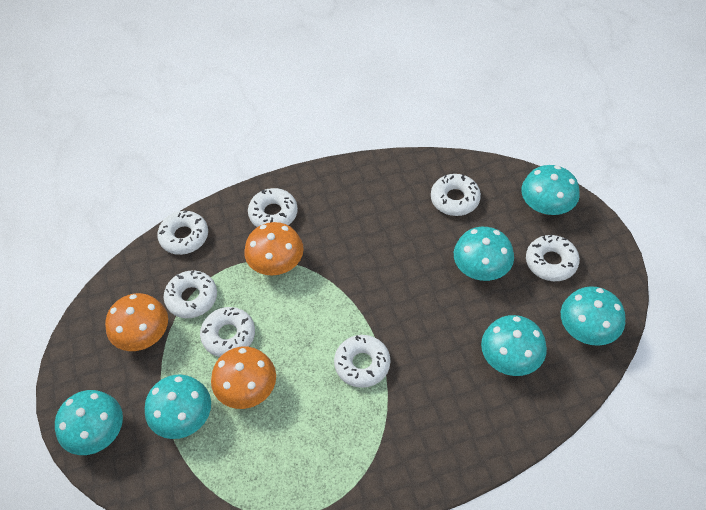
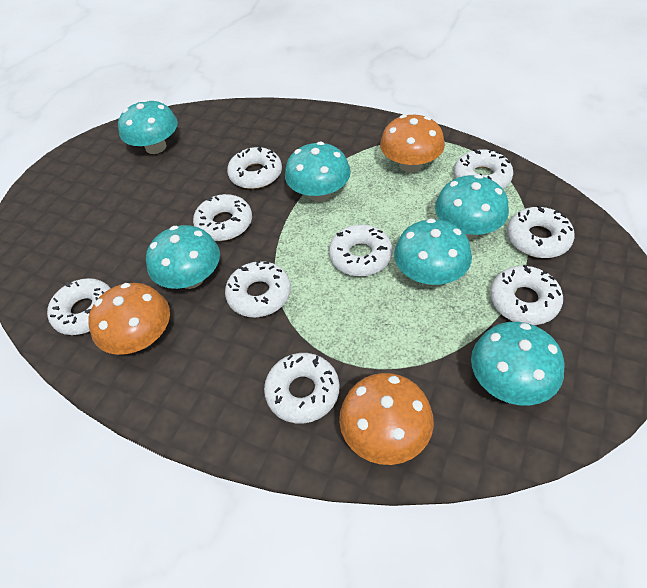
white donut: [157,210,208,255] [164,270,217,318] [200,307,255,357] [248,188,298,227] [334,335,390,388] [431,174,481,216] [526,235,580,281] = 7 -> [47,278,111,335] [193,194,252,241] [225,261,291,317] [227,146,282,189] [264,353,339,424] [329,225,392,276] [454,149,513,189] [490,265,563,325] [507,205,575,258] = 9

